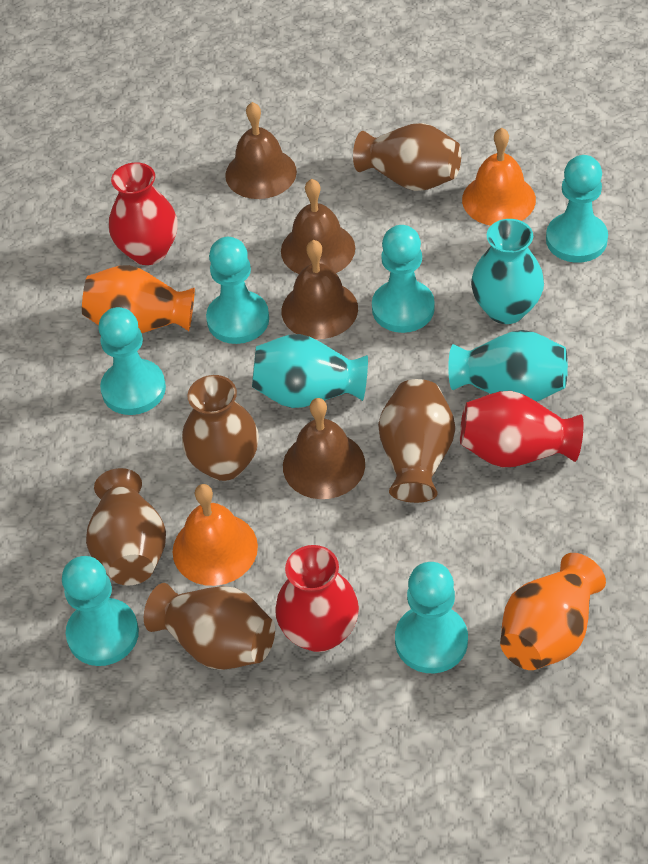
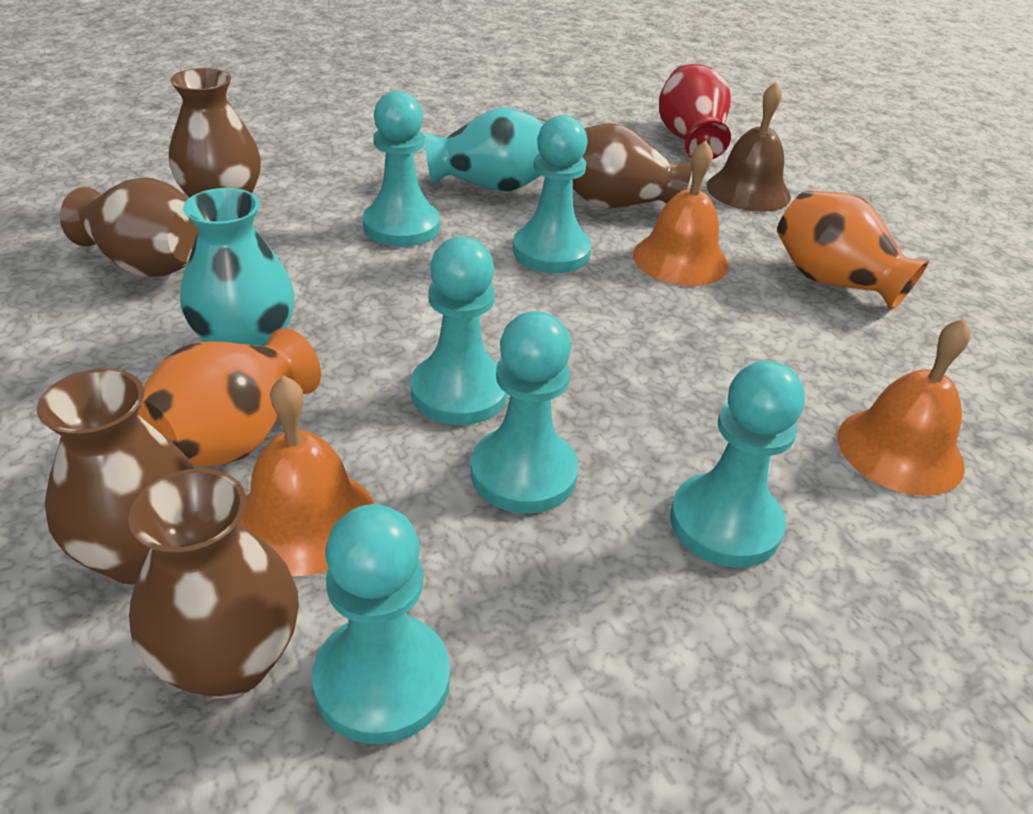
brown bell: [225,102,297,199] [281,179,355,274] [282,240,358,339] [283,398,365,499] = 4 -> [707,82,791,212] = 1
orange bell: [173,484,258,586] [462,128,536,226] = 2 -> [240,376,374,576] [633,140,729,286] [838,319,971,496] = 3
red vase: [109,162,178,265] [275,545,359,652] [460,391,584,467] = 3 -> [659,63,731,159] = 1
turquoise vase: [252,334,368,408] [448,330,568,402] [471,219,544,324] = 3 -> [180,188,295,346] [425,107,547,192] = 2

